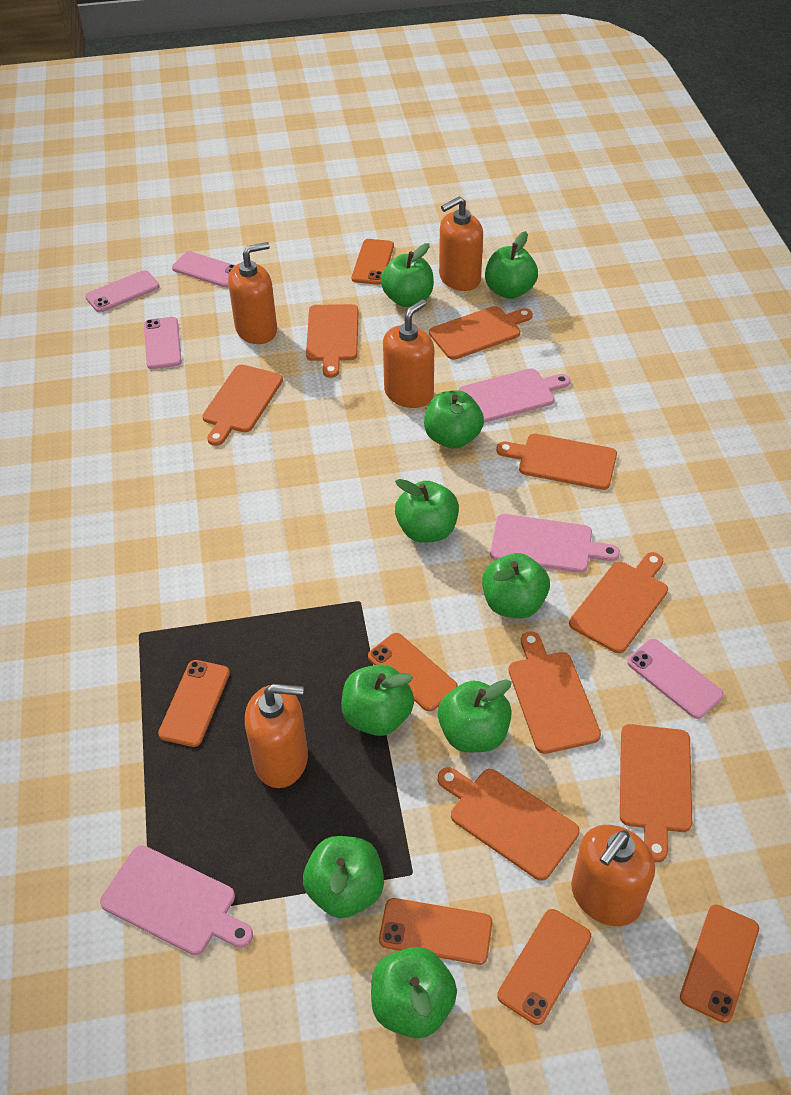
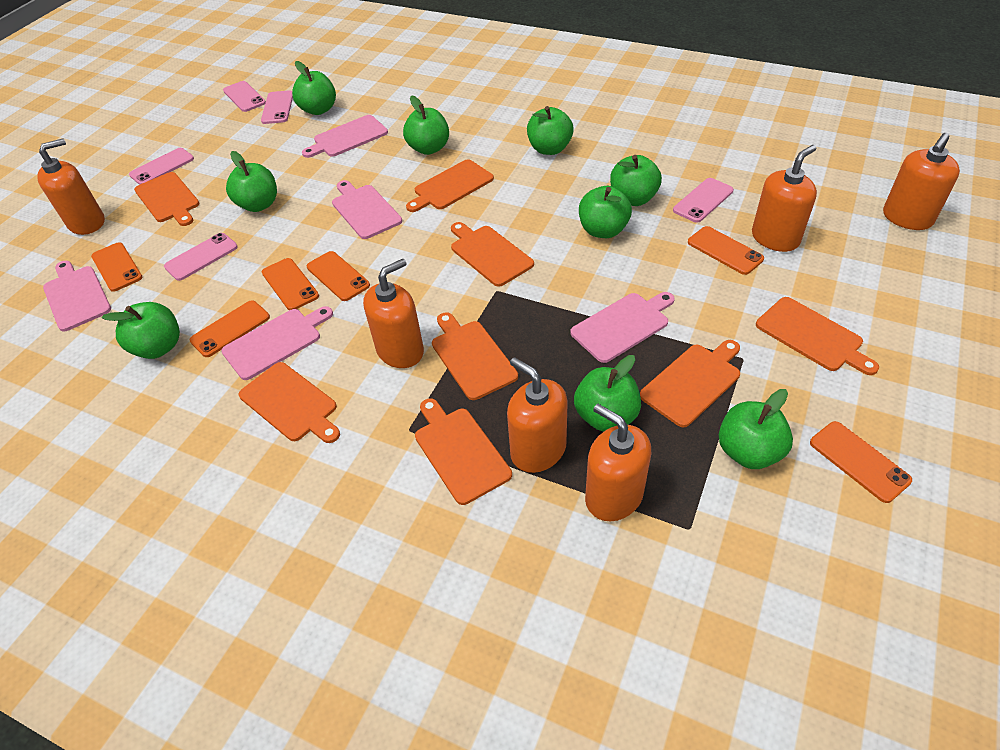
orange soap dispenser: [228,242,277,344] [245,684,308,788] [383,299,434,408] [439,196,483,291] [571,825,655,926] = 5 -> [37,138,105,235] [363,259,424,368] [507,357,568,473] [585,404,651,521] [752,145,817,252] [883,133,960,230] = 6
pink cutting board: [100,845,253,955] [459,369,570,423] [490,514,620,573] = 3 -> [43,261,111,332] [221,306,333,380] [302,115,388,158] [332,180,402,239] [570,292,675,363] = 5
pink phone: [85,270,160,312] [144,317,182,369] [172,251,235,288] [627,639,724,719] = 4 -> [129,148,194,185] [164,233,238,281] [223,81,266,112] [261,90,293,124] [673,178,734,223] = 5

